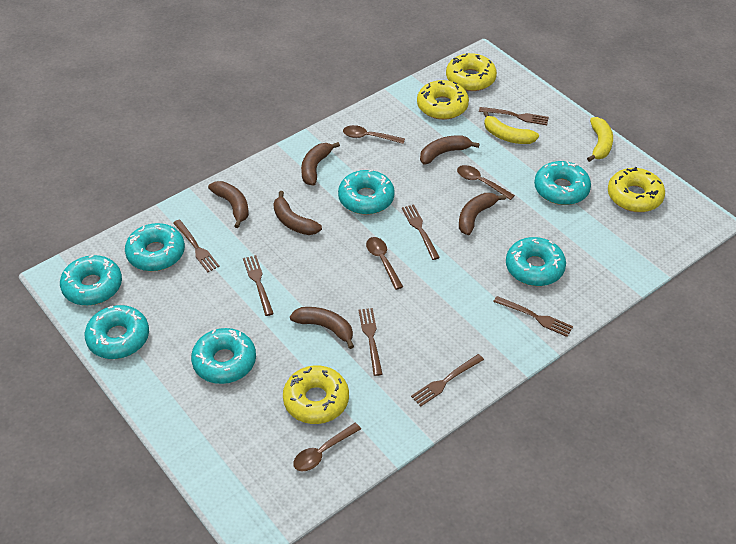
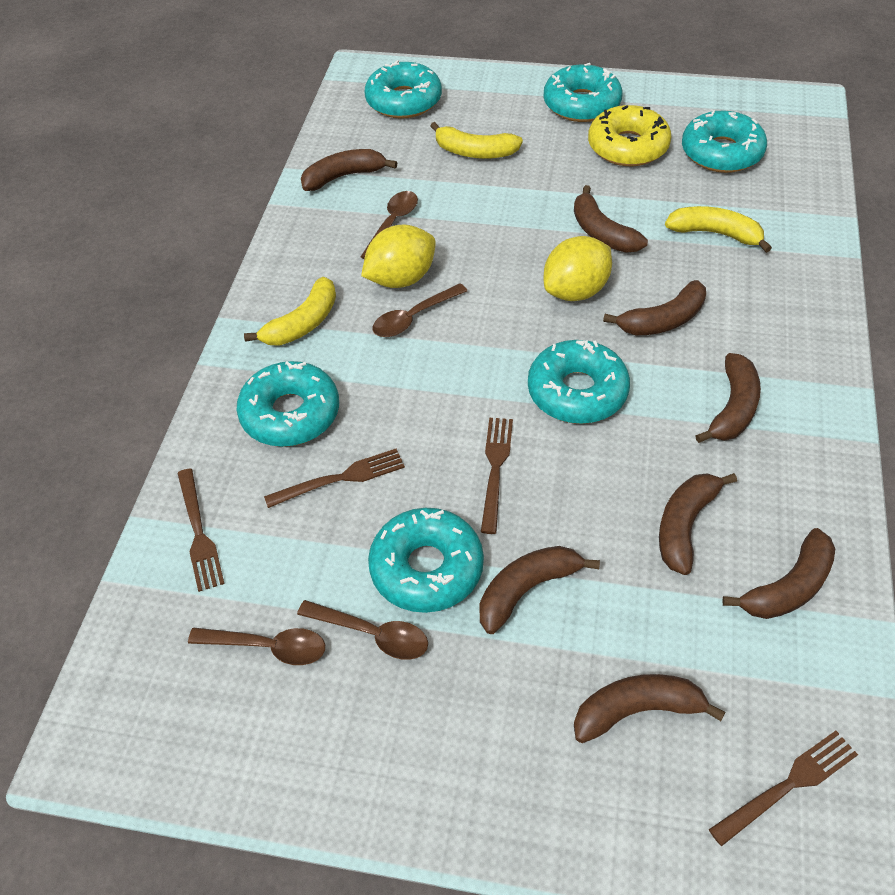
brown banana: [208,181,249,228] [273,191,322,235] [290,307,354,349] [301,142,340,186] [420,135,480,165] [459,193,506,235] = 6 -> [301,149,397,191] [479,546,600,634] [574,185,648,253] [574,674,725,743] [603,280,706,335] [659,473,737,575] [695,353,761,443] [722,528,835,619] = 8
brown fork: [173,219,220,272] [243,255,274,316] [359,308,383,376] [402,204,440,260] [411,354,484,406] [479,107,549,125] [493,296,573,337] = 7 -> [177,468,224,592] [264,449,405,508] [481,418,513,534] [709,731,858,846] = 4
turquoise donut: [60,255,122,306] [85,305,149,359] [125,223,185,271] [191,328,256,384] [338,169,395,215] [506,237,566,286] [534,161,591,205] = 7 -> [237,361,339,447] [365,60,442,118] [368,508,484,613] [528,340,630,424] [544,63,622,122] [682,110,767,173] = 6
yellow banana: [483,111,539,144] [587,117,613,162] = 2 -> [244,277,336,346] [430,122,523,159] [665,206,772,253] = 3
yellow donut: [283,365,349,424] [417,80,469,120] [446,53,497,91] [608,167,665,212] = 4 -> [588,105,671,166] = 1
yellow lemon: none = 0 -> [361,225,436,288] [544,236,612,301] = 2

